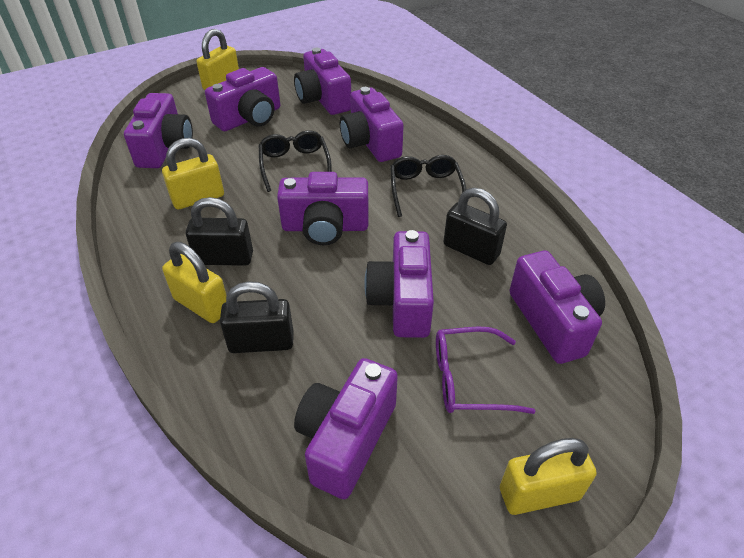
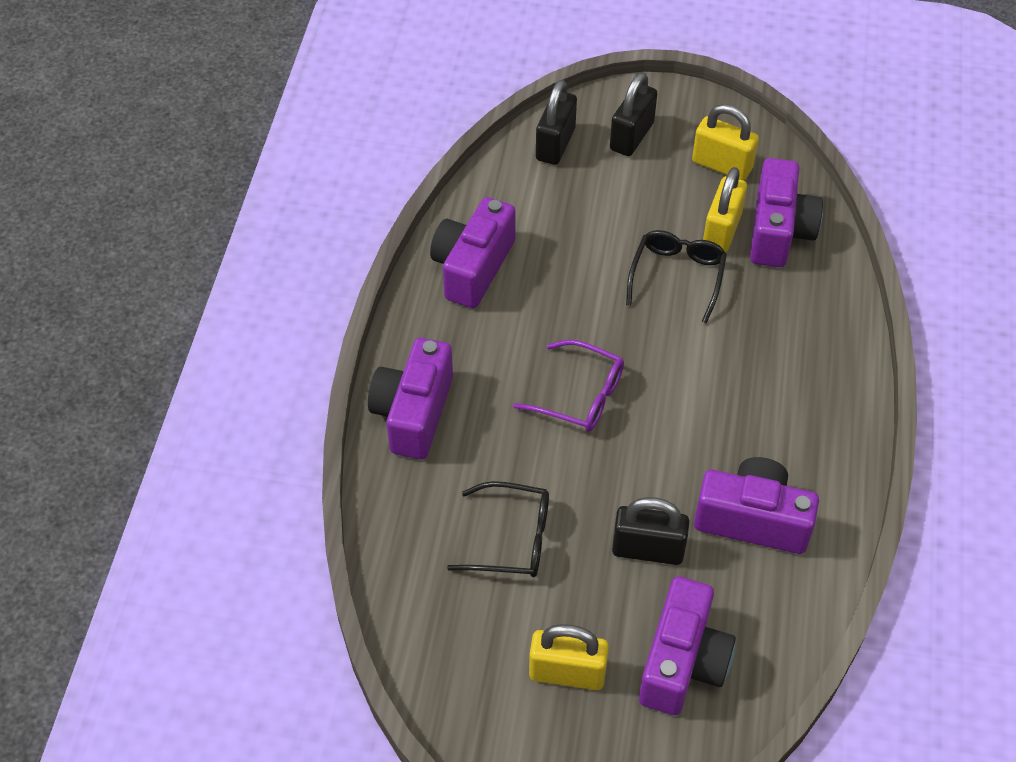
purple camera: [124,93,193,168] [205,67,280,132] [277,172,368,245] [294,48,351,115] [294,358,398,499] [340,87,404,162] [364,230,434,338] [510,251,605,364] = 8 -> [368,338,453,460] [430,197,516,308] [639,576,736,715] [694,457,819,554] [750,158,823,267] = 5
yellow padlock: [162,138,224,209] [162,242,227,323] [197,29,239,90] [500,438,597,515] = 4 -> [529,624,609,690] [692,104,759,180] [703,167,747,253] = 3

